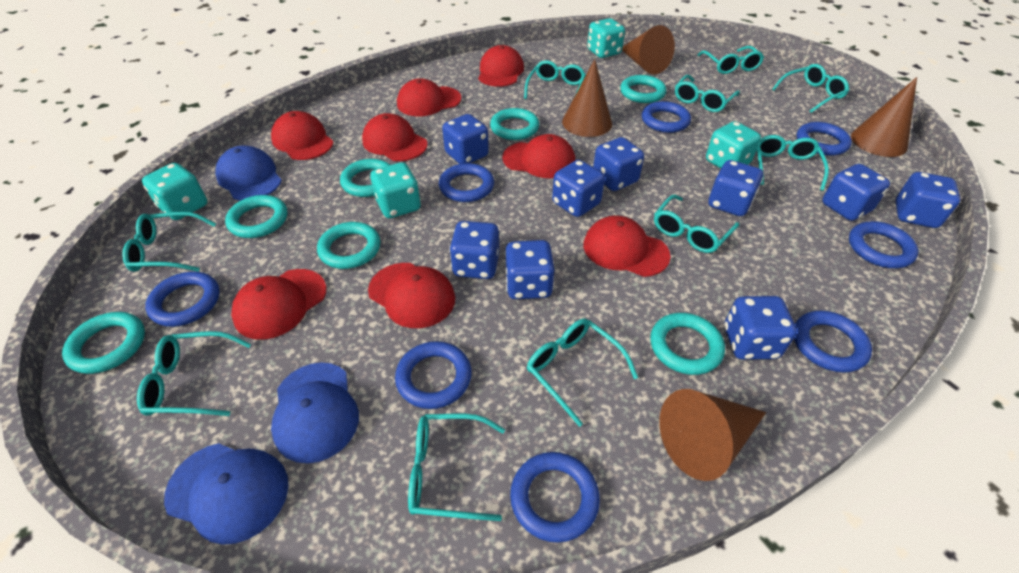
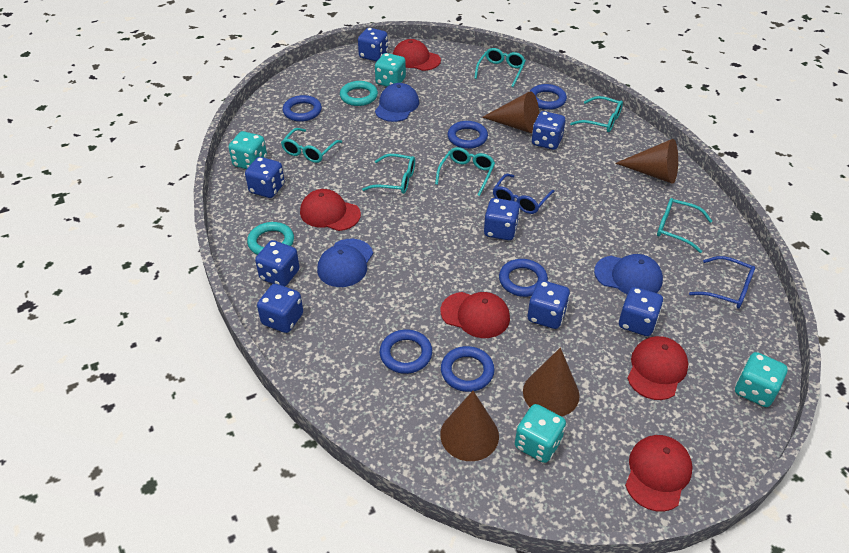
blue dice: [442,114,489,164] [449,221,499,279] [505,240,554,299] [552,160,605,217] [593,137,644,191] [708,160,763,216] [724,296,797,360] [822,164,890,221] [896,172,960,228] = 9 -> [245,157,285,198] [255,240,300,286] [257,284,303,333] [358,28,388,62] [484,198,520,240] [528,280,570,329] [531,111,565,150] [619,287,663,336] = 8
blue glasses: none = 0 -> [493,174,555,214] [689,256,755,309] = 2
blue ring: [145,272,220,327] [395,341,472,409] [439,163,494,202] [510,452,600,543] [642,101,691,133] [794,311,872,373] [797,122,852,156] [849,221,918,268] = 8 -> [283,95,322,122] [380,330,432,374] [441,346,495,392] [447,121,488,149] [499,259,548,297] [530,84,567,110] = 6
red cap: [231,269,326,340] [271,111,333,160] [362,113,428,161] [368,263,455,328] [397,78,461,116] [478,45,524,87] [502,134,575,178] [584,215,671,277] = 8 -> [300,189,361,231] [393,39,441,71] [440,292,510,338] [625,435,693,512] [627,336,688,400] = 5
turquoise glasses: [122,212,216,272] [137,331,251,416] [408,414,505,521] [524,60,586,99] [527,319,638,427] [654,194,739,253] [675,75,740,112] [698,46,764,74] [756,135,829,191] [772,64,849,113] = 10 -> [281,128,342,163] [362,154,415,194] [435,147,495,196] [474,48,526,87] [570,96,623,132] [657,198,712,253] = 6
turquoise ring: [62,312,145,374] [225,195,288,238] [317,222,380,269] [340,159,390,197] [490,108,539,140] [620,75,666,103] [650,313,725,375] = 7 -> [247,222,294,255] [340,81,378,106] = 2

